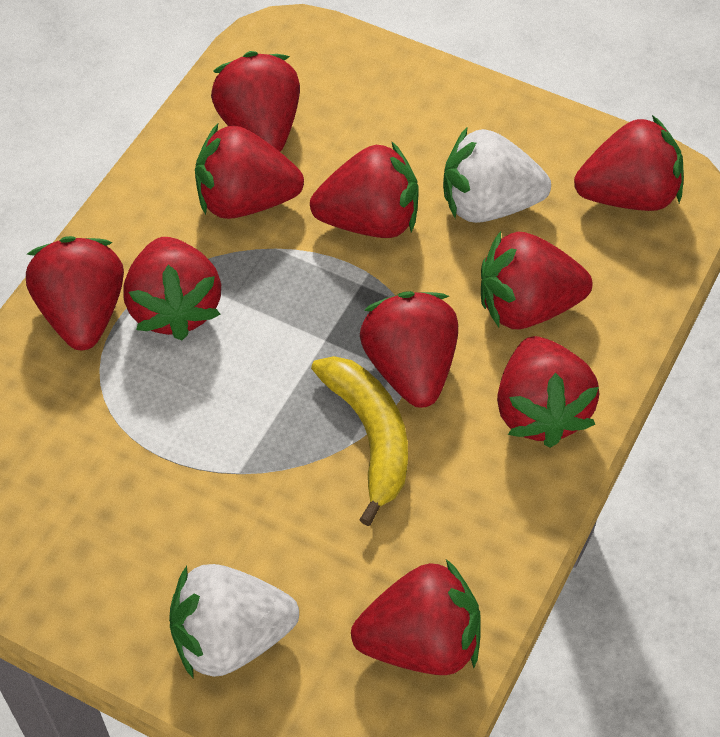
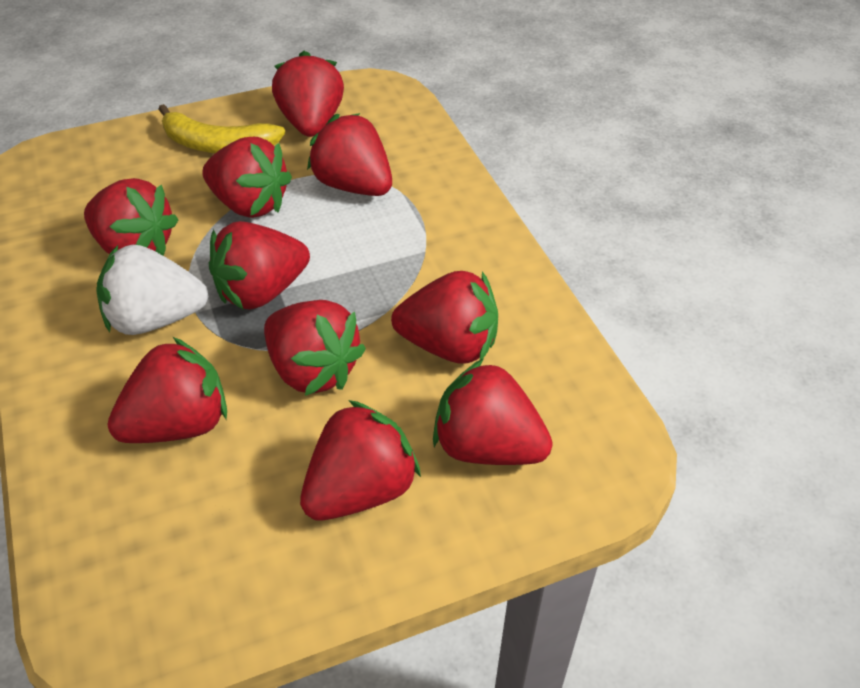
white strawberry: [169,564,299,679] [443,127,551,223] = 2 -> [96,245,209,335] = 1

